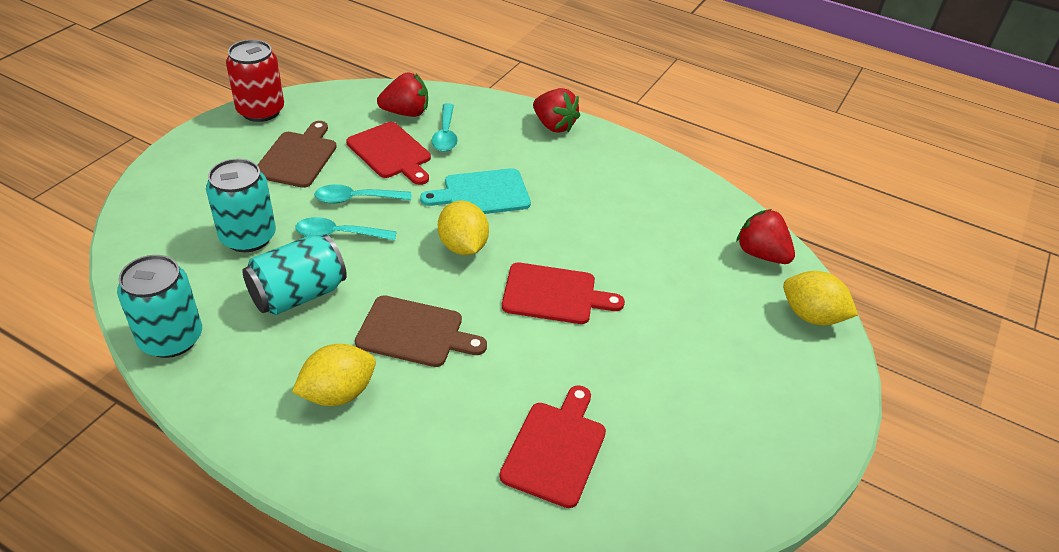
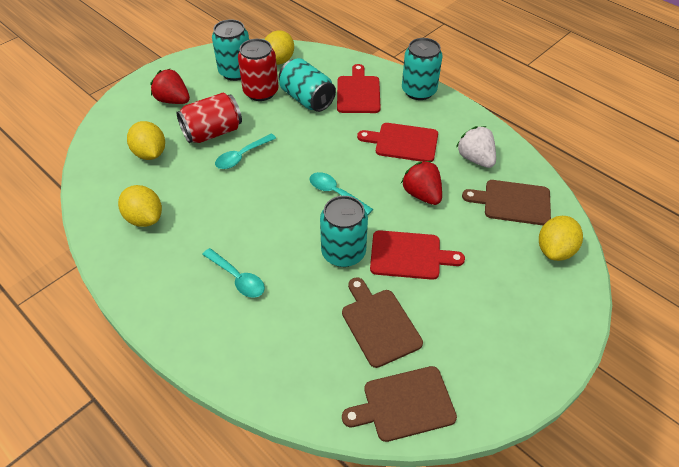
brown cutting board: [258,121,337,188] [355,295,487,367] = 2 -> [342,277,423,368] [342,366,457,442] [462,180,551,225] = 3
red can: [226,40,284,122] = 1 -> [176,92,242,143] [238,39,279,101] = 2
red strawberry: [377,72,428,117] [533,88,580,133] [736,209,795,264] = 3 -> [150,68,190,104] [401,161,442,205] = 2
turquoise can: [117,255,202,358] [206,158,276,252] [242,235,347,315] = 3 -> [212,19,249,81] [279,58,336,112] [320,196,368,267] [402,38,443,100] = 4
turquoise cutting board: [420,168,531,214] = 1 -> none = 0
white strawberry: none = 0 -> [456,126,496,168] = 1
yellow lemon: [292,344,376,406] [438,201,489,255] [783,271,858,325] = 3 -> [118,185,162,227] [127,121,165,160] [264,30,294,65] [539,216,583,261] = 4

